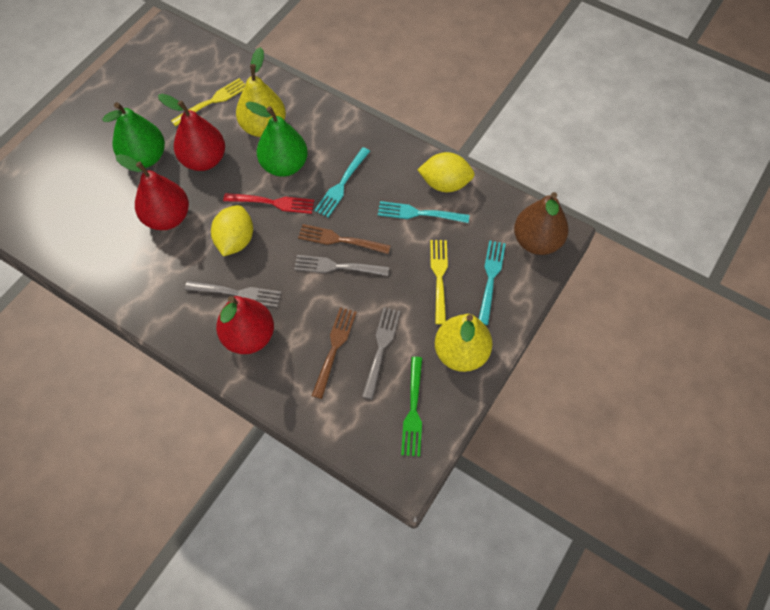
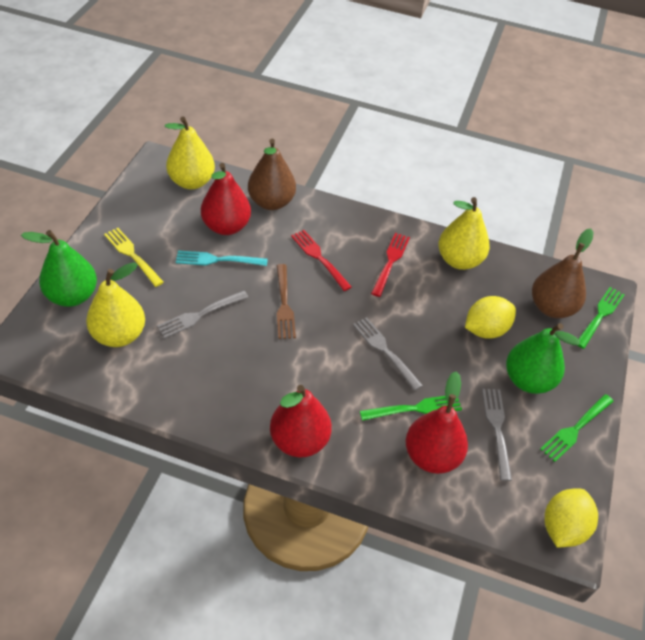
brown fork: [298,224,391,254] [312,307,357,399] = 2 -> [277,264,296,339] = 1
brown pear: [514,192,569,255] = 1 -> [248,139,296,210] [532,229,594,318] = 2
green fork: [401,357,422,457] = 1 -> [360,396,462,421] [540,394,614,462] [577,287,625,349] = 3
red fork: [223,193,314,214] = 1 -> [291,230,352,291] [371,233,410,297] = 2
turquoise fork: [314,147,370,217] [378,201,469,223] [479,240,506,325] = 3 -> [176,250,268,266] = 1
yellow fork: [171,78,246,126] [430,240,448,324] = 2 -> [104,228,164,287] = 1
yellow pear: [236,47,286,137] [435,314,493,372] = 2 -> [86,262,145,347] [165,116,215,189] [438,197,490,270] = 3

